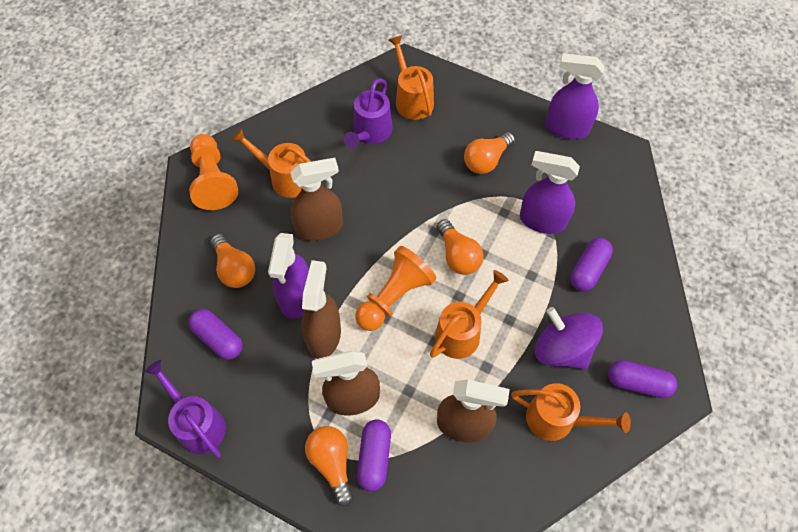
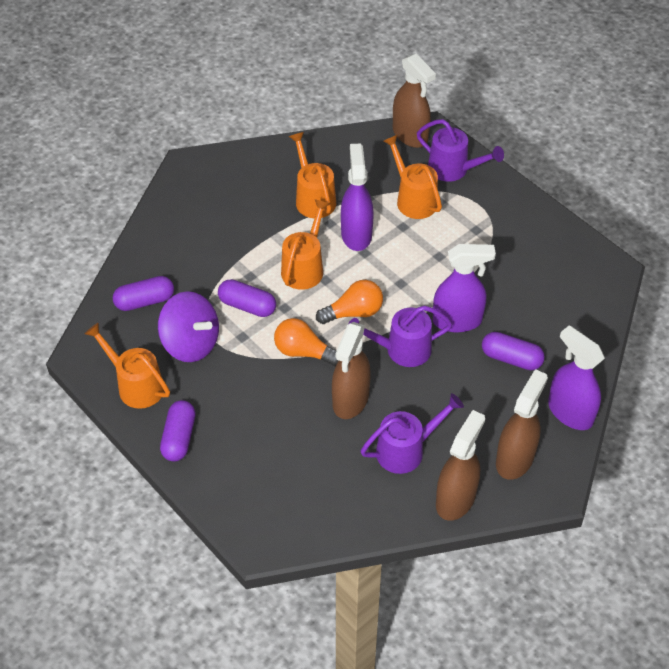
orange light bulb: [211,234,255,288] [305,426,354,506] [437,219,484,275] [464,132,515,174] = 4 -> [274,318,339,366] [316,280,383,324] = 2
orange pawn: [189,134,238,210] [355,246,437,331] = 2 -> none = 0
purple watering can: [144,360,226,458] [344,78,392,148] = 2 -> [349,306,452,367] [360,393,464,474] [417,119,504,182] = 3

